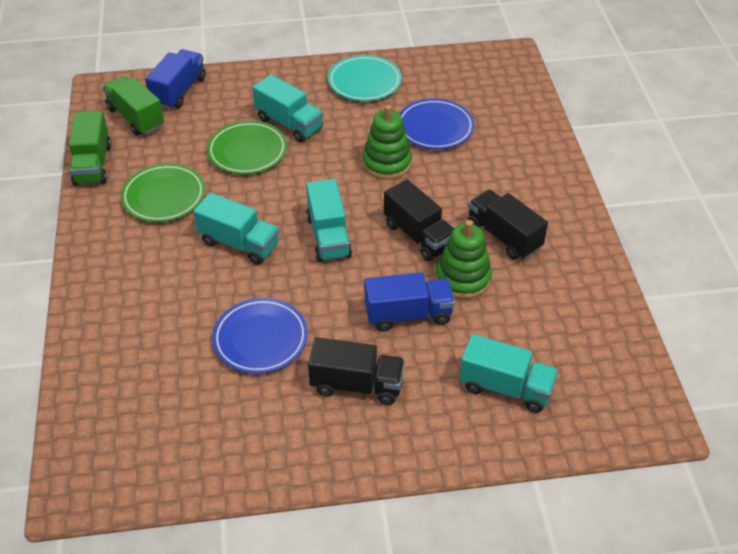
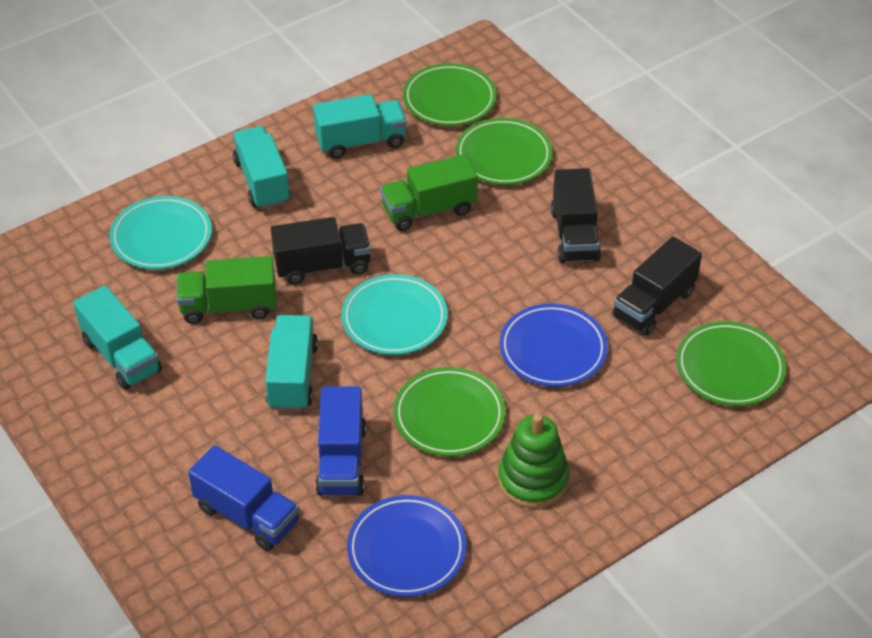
green plate: [121,164,205,222] [207,121,287,174] = 2 -> [394,367,505,456] [403,63,496,126] [456,118,552,185] [676,321,786,406] = 4
green stacking toy: [362,105,412,180] [436,220,492,299] = 2 -> [498,414,570,508] = 1
turquoise plate: [328,55,402,101] = 1 -> [110,196,212,270] [341,274,448,355] = 2

